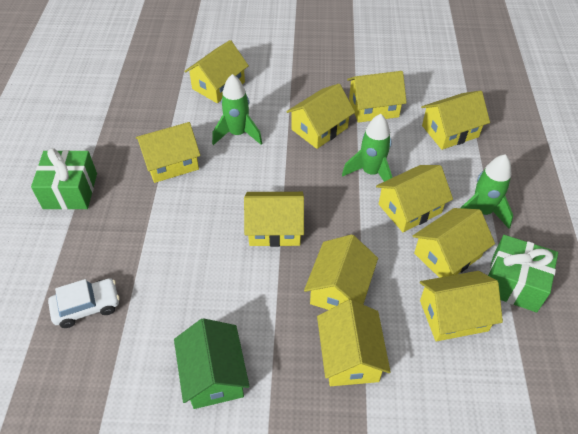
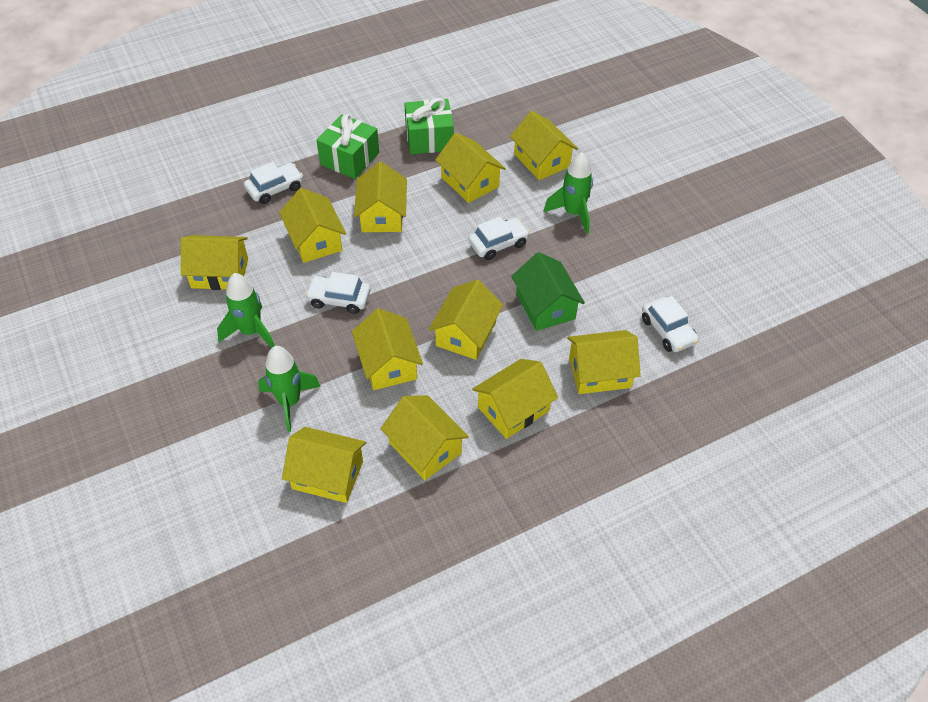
white car: [48,278,120,328] = 1 -> [244,162,303,204] [305,272,370,314] [468,217,530,260] [642,296,699,352] = 4

